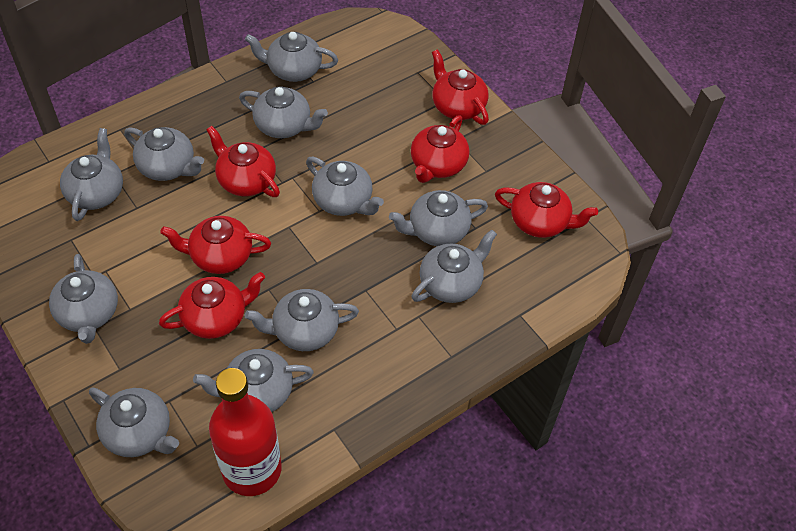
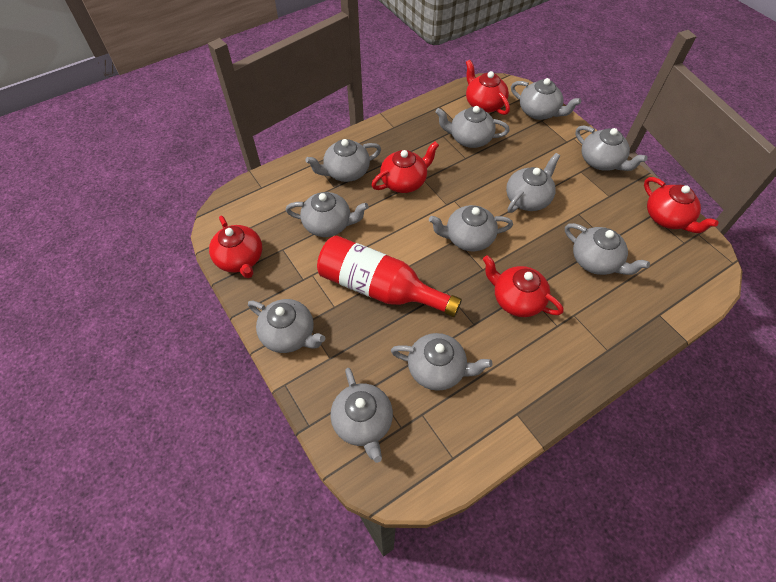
red teapot: [159,272,265,339] [160,216,271,274] [206,126,280,197] [411,115,469,183] [432,49,489,125] [495,182,598,238] = 6 -> [209,216,262,278] [371,141,439,193] [466,60,510,115] [483,255,563,317] [644,177,719,233] = 5

